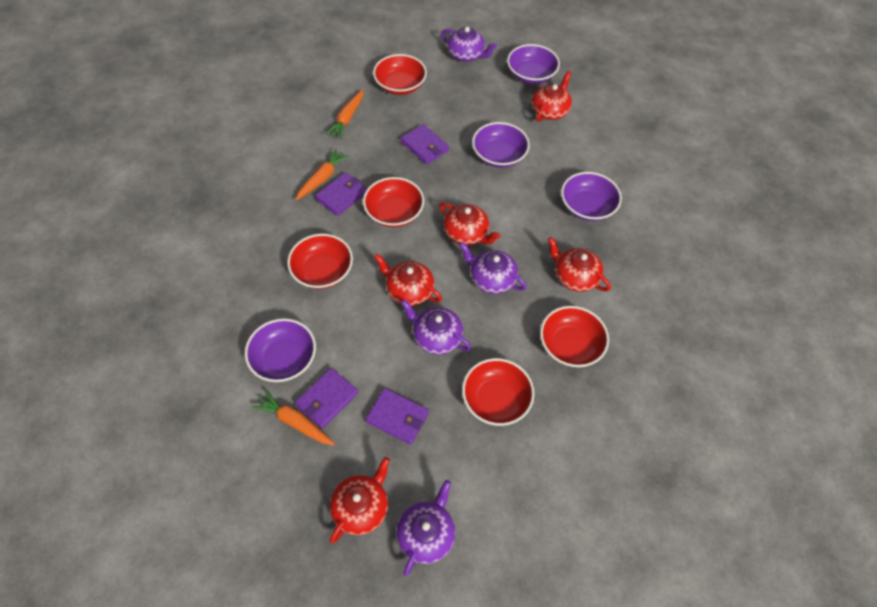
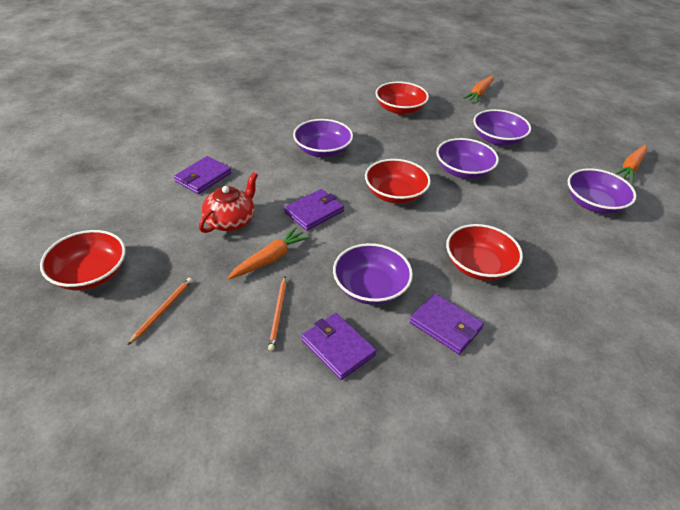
orange pencil: none = 0 -> [128,278,193,345] [268,277,286,351] = 2
purple bowl: [245,318,316,382] [472,122,530,168] [507,44,560,84] [561,172,622,221] = 4 -> [293,119,353,157] [333,243,413,305] [436,138,499,179] [473,109,531,146] [568,168,636,214] = 5
purple teapot: [396,480,455,576] [401,300,471,355] [441,27,497,62] [459,242,527,294] = 4 -> none = 0
red bowl: [287,234,353,289] [363,177,424,227] [373,54,427,95] [462,358,534,426] [540,306,609,367] = 5 -> [40,230,126,290] [365,159,431,204] [376,81,429,115] [446,224,523,281] = 4
red teapot: [330,457,390,543] [374,254,442,306] [439,202,500,245] [532,71,572,122] [548,237,611,292] = 5 -> [199,172,258,233] = 1

